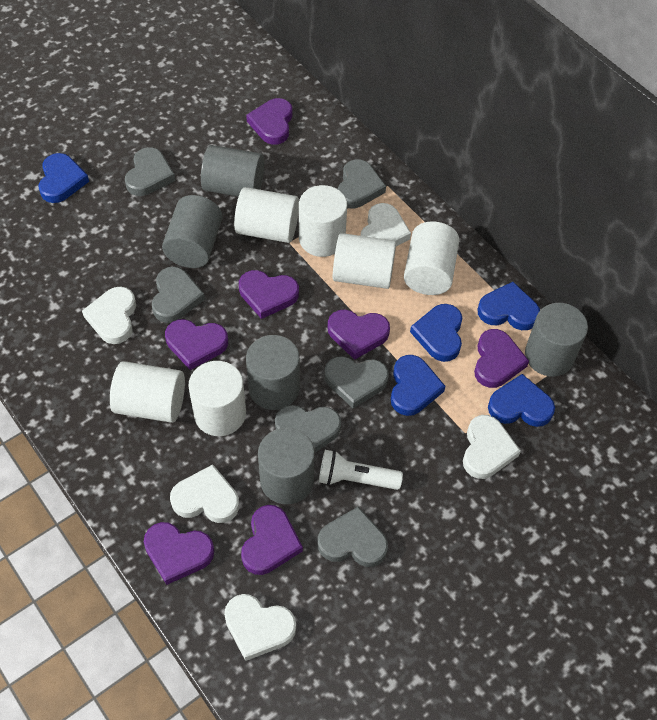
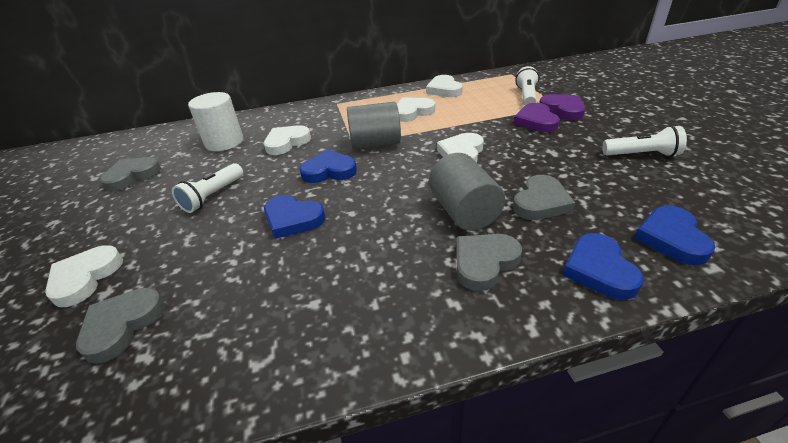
blue heart: [38,153,89,203] [391,355,445,416] [410,304,462,362] [477,282,540,330] [488,374,555,427] = 5 -> [264,195,325,239] [299,150,357,183] [563,233,644,300] [634,206,715,265] = 4
grey cylinder: [162,195,223,268] [201,145,264,197] [246,335,300,410] [258,428,315,504] [525,303,588,377] = 5 -> [347,102,401,149] [429,153,505,231] = 2
grey heart: [125,147,175,196] [152,267,205,323] [275,405,341,453] [318,507,388,567] [324,356,389,408] [338,159,386,208] = 6 -> [76,288,165,364] [100,157,161,191] [457,234,522,291] [513,175,575,220] = 4
purple heart: [144,522,214,585] [165,319,228,370] [239,270,299,319] [241,505,303,575] [246,98,292,145] [328,310,390,360] [474,329,529,388] = 7 -> [513,103,560,133] [540,94,585,120] = 2
white cylinder: [110,361,185,423] [188,361,246,436] [234,187,299,243] [299,185,347,257] [333,233,396,289] [404,221,459,295] = 6 -> [188,92,243,151] = 1
white flashlight: [319,450,403,490] = 1 -> [172,163,243,213] [515,66,539,105] [602,125,687,157] = 3

